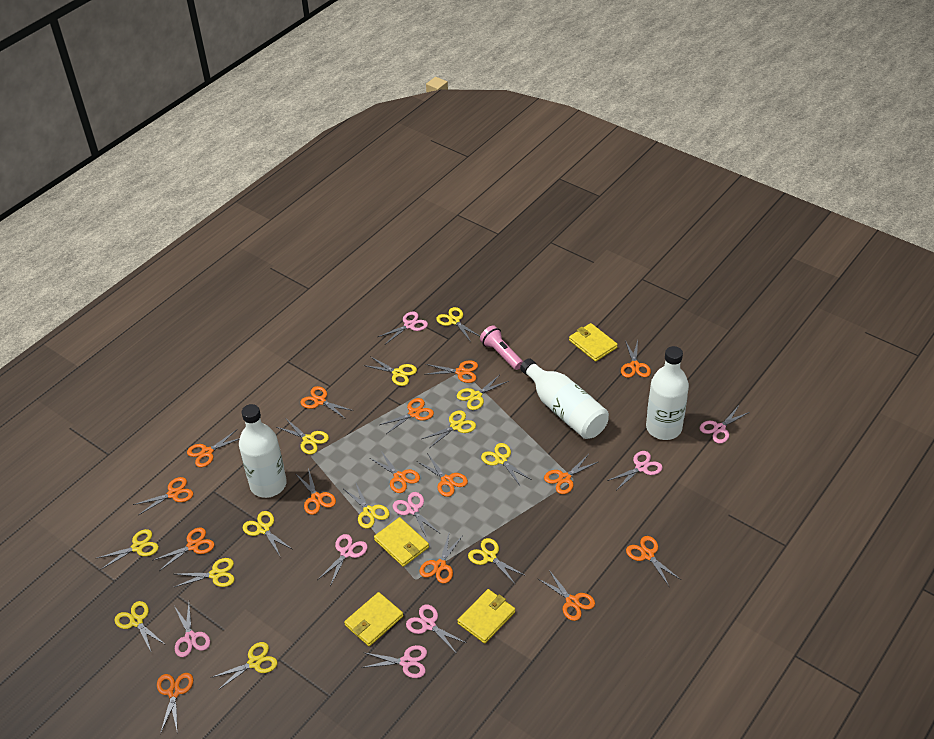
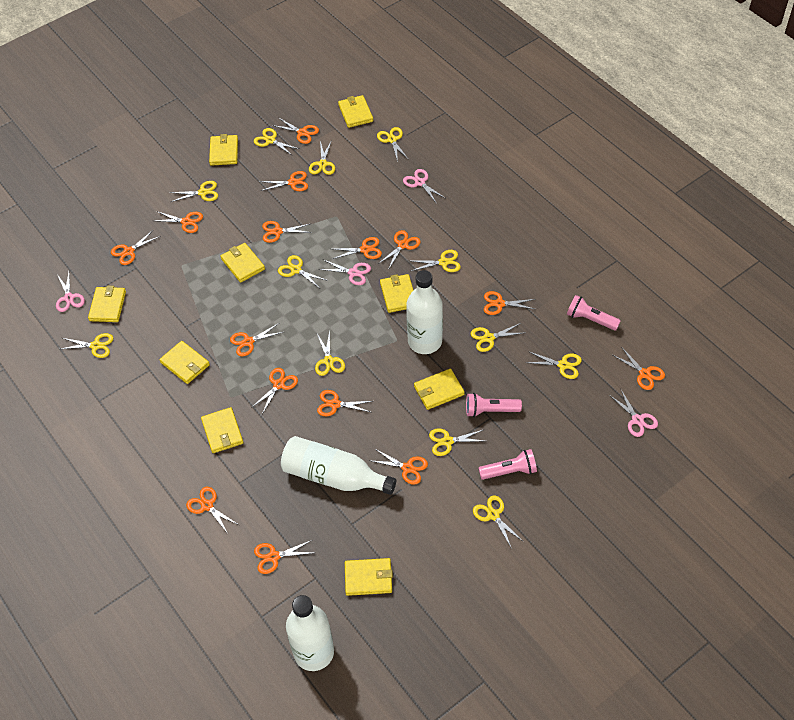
pink flashlight: [480,325,523,370] = 1 -> [466,393,522,417] [478,449,537,480] [567,295,621,331] = 3
pink scissors: [174,603,210,657] [317,534,368,586] [362,645,427,678] [378,312,428,344] [392,492,439,538] [406,605,466,654] [607,451,663,490] [699,406,750,444] = 8 -> [56,272,85,312] [318,260,371,285] [403,169,445,204] [609,388,658,437] = 4
yellow scissors: [97,529,159,570] [114,601,166,651] [174,558,234,587] [210,642,278,691] [243,511,293,558] [277,418,329,454] [344,484,390,529] [363,356,417,386] [422,410,476,447] [436,307,479,342] [457,375,509,410] [468,538,526,585] [481,443,532,487] = 13 -> [61,333,113,358] [169,181,218,202] [254,128,299,156] [278,255,328,287] [309,140,335,175] [315,330,345,376] [377,127,409,162] [411,250,461,272] [429,428,485,456] [471,323,523,352] [473,495,524,549] [527,351,582,379] = 12
yellow wallet: [344,592,403,646] [374,517,429,567] [457,589,515,644] [569,323,618,362] = 4 -> [88,286,126,322] [159,341,210,384] [201,407,244,453] [209,134,238,166] [220,243,265,283] [338,95,373,128] [345,558,393,596] [380,274,413,313] [414,368,465,410] = 9

